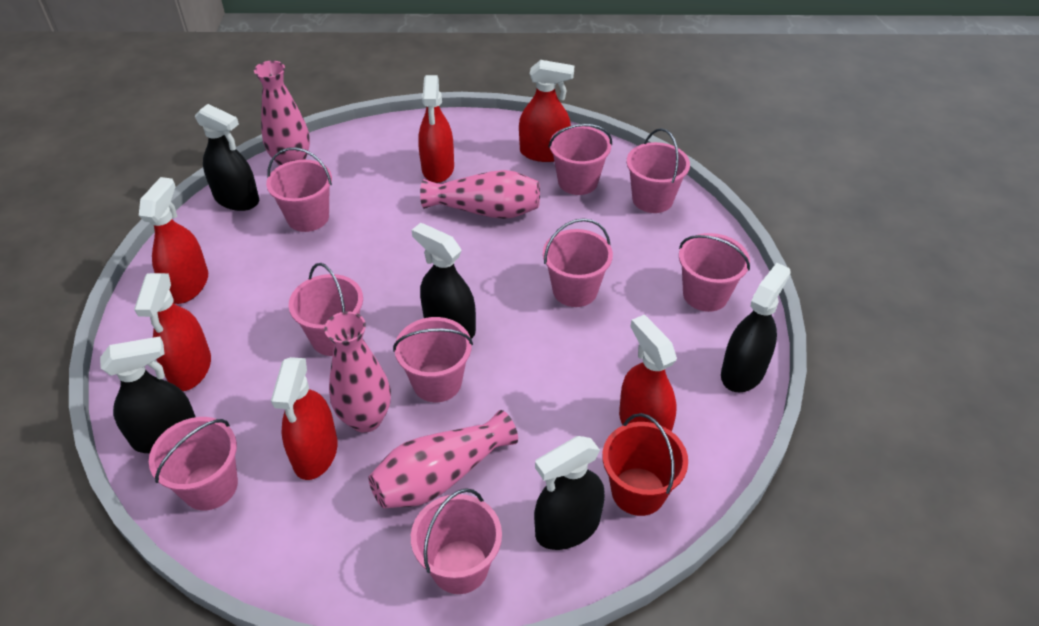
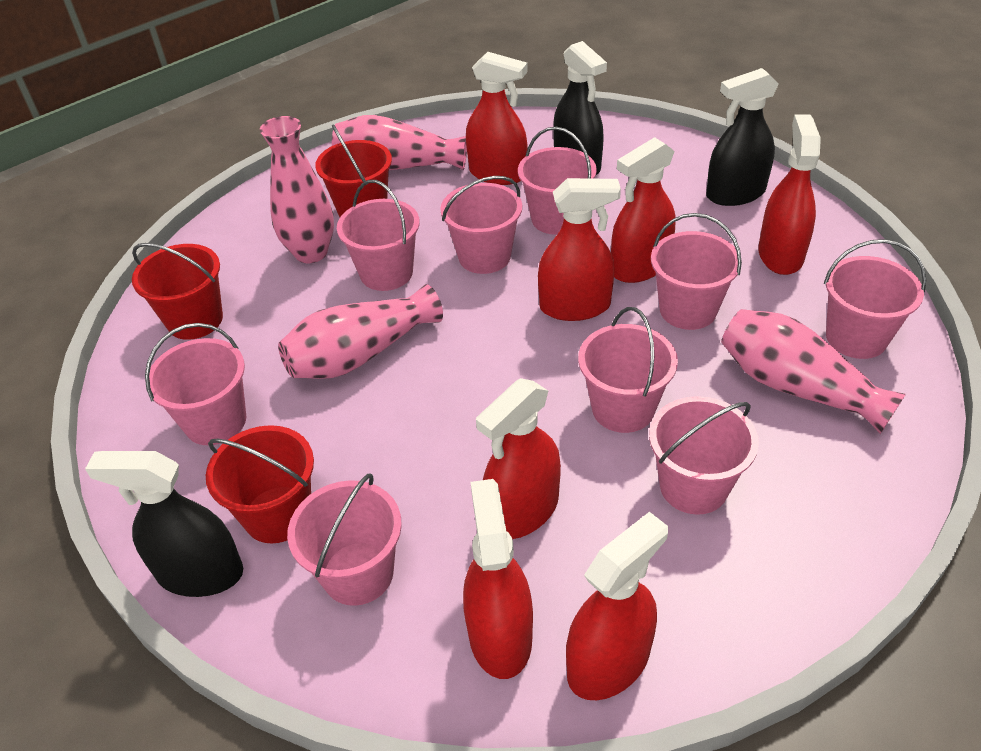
black spray bottle: [100,336,196,453] [195,104,259,211] [412,223,476,339] [534,436,605,550] [721,263,791,393] = 5 -> [85,451,243,597] [553,41,607,175] [706,68,779,206] = 3
red bucket: [602,413,688,516] = 1 -> [132,243,223,340] [206,425,314,544] [315,125,392,217] = 3
red spray bottle: [134,273,211,391] [139,177,208,304] [271,357,338,480] [418,75,454,183] [519,60,574,162] [619,315,677,431] = 6 -> [463,479,533,679] [466,52,528,185] [476,378,561,539] [538,178,621,321] [566,512,668,700] [611,137,675,283] [758,114,821,275] = 7

